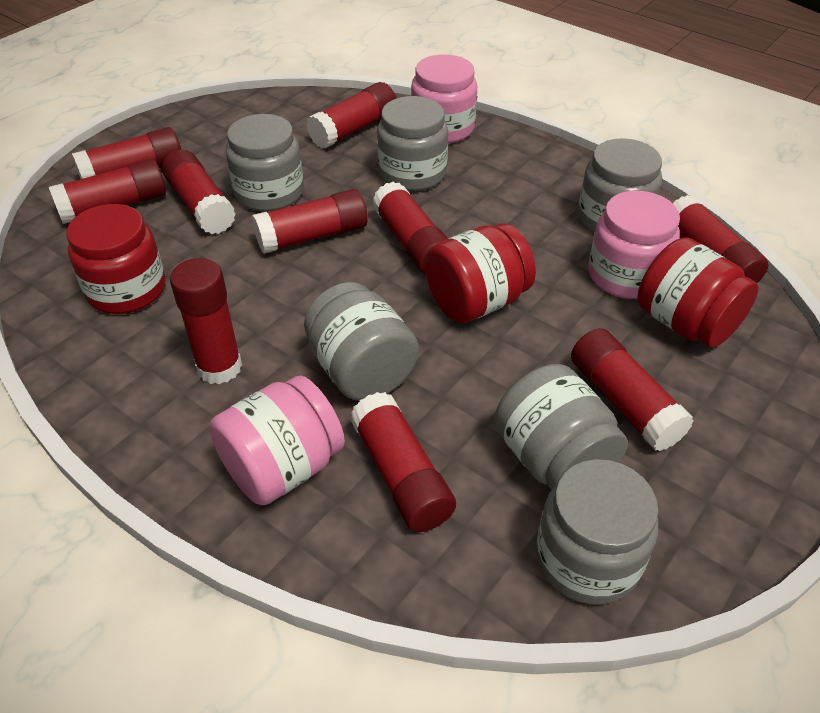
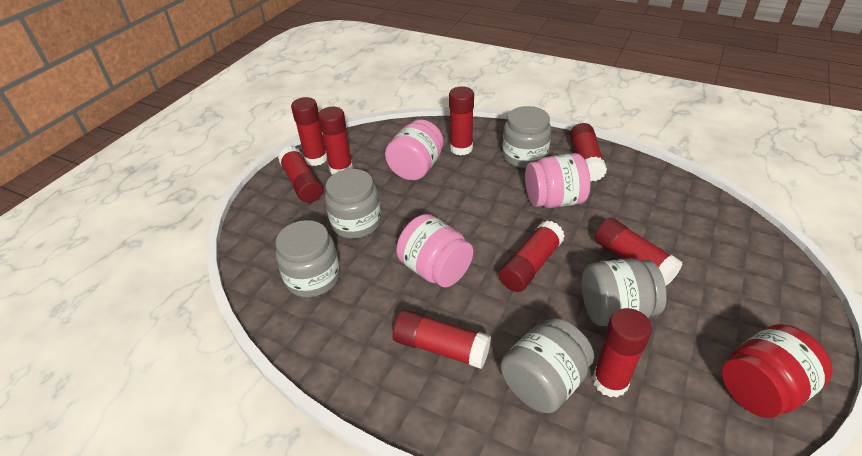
grey jar: [226,114,304,212] [304,282,419,401] [377,96,448,191] [494,364,628,490] [536,459,658,605] [578,138,662,233] = 6 -> [275,220,340,297] [325,169,381,239] [500,318,594,413] [502,106,551,168] [582,258,667,326] = 5
red glue stick: [49,159,166,224] [72,127,181,179] [162,149,236,234] [170,258,242,384] [252,189,368,254] [306,82,396,149] [350,392,456,532] [372,182,448,274] [571,328,694,451] [673,195,769,283] = 10 -> [278,146,323,203] [291,97,327,166] [318,107,353,175] [393,310,491,369] [449,87,474,155] [499,220,565,292] [570,123,607,182] [593,308,652,397] [595,218,682,285] = 9
red jar: [67,204,166,314] [425,223,536,323] [638,237,758,348] = 3 -> [722,324,832,418] = 1

